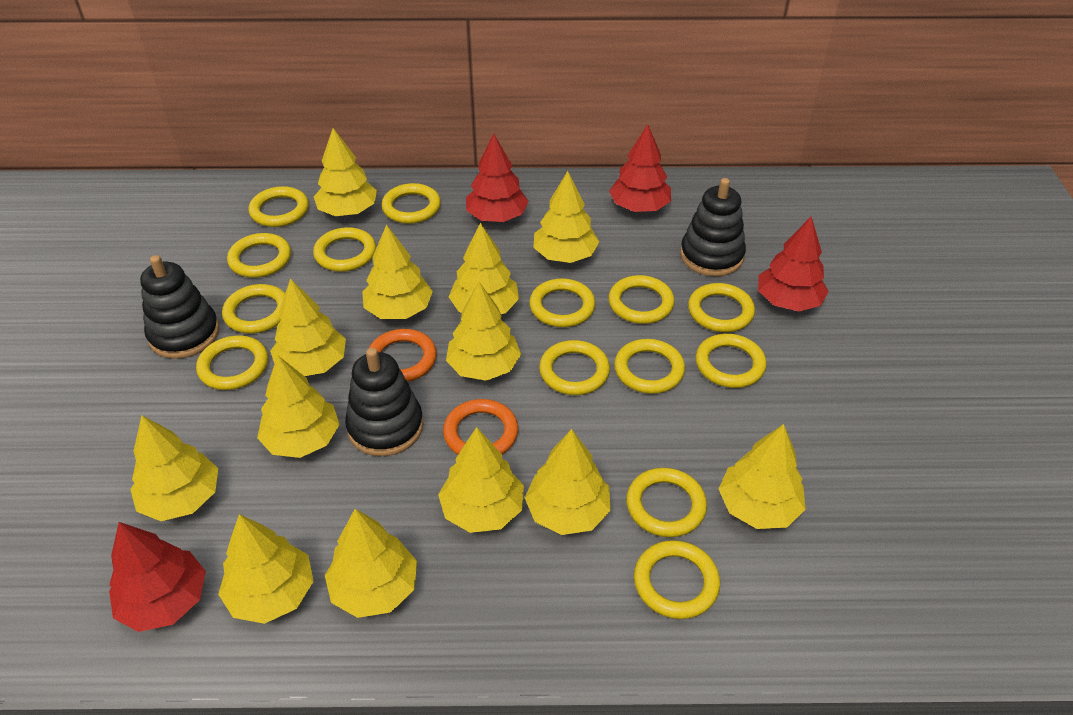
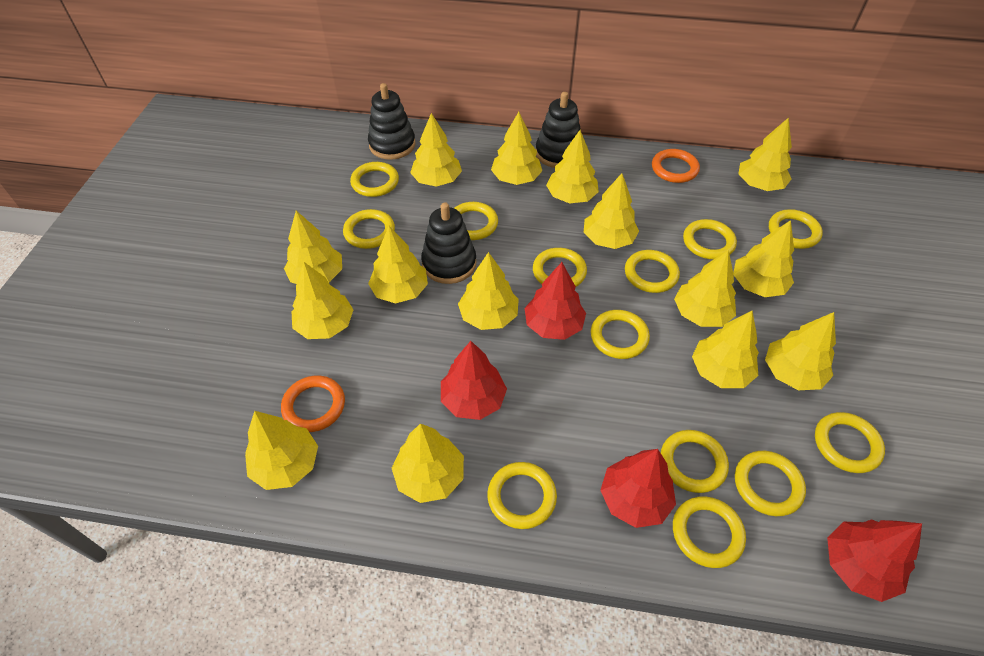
yellow ring: [196,336,268,390] [222,284,285,333] [227,233,291,278] [249,186,309,227] [313,227,376,272] [382,183,441,224] [529,278,596,327] [539,340,610,395] [608,275,675,324] [614,339,685,394] [626,468,707,537] [634,540,720,619] [688,283,755,332] [695,334,767,388] = 14 -> [343,209,395,249] [350,162,399,197] [454,202,498,240] [487,462,557,529] [533,248,587,287] [591,310,650,359] [625,250,680,293] [661,430,729,493] [673,496,746,568] [683,219,737,260] [735,451,806,516] [769,209,823,249] [815,412,885,473] = 13
yellow tree: [130,415,218,521] [218,514,314,624] [257,355,340,458] [270,278,346,376] [314,128,377,216] [325,509,417,618] [362,225,433,319] [438,427,524,533] [446,282,521,381] [449,223,519,314] [525,429,611,535] [533,171,599,263] [719,424,806,529] = 13 -> [245,411,318,490] [284,211,342,284] [292,262,354,339] [368,226,428,303] [392,423,464,503] [410,113,462,186] [458,252,519,330] [491,112,542,185] [546,130,599,204] [584,173,639,249] [674,250,736,327] [692,311,759,388] [733,220,794,297] [739,117,792,191] [765,312,836,390] = 15

